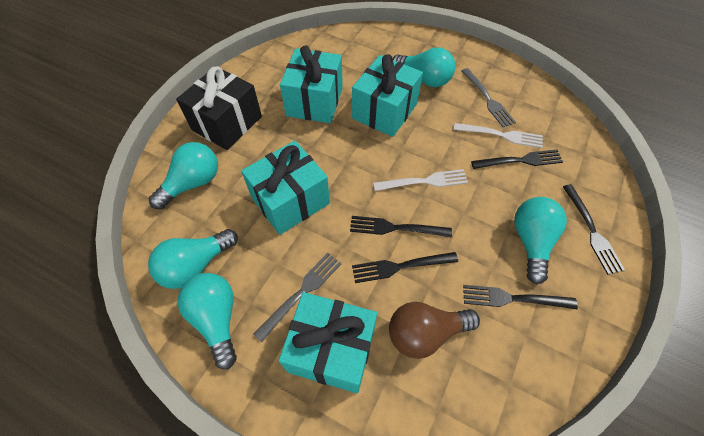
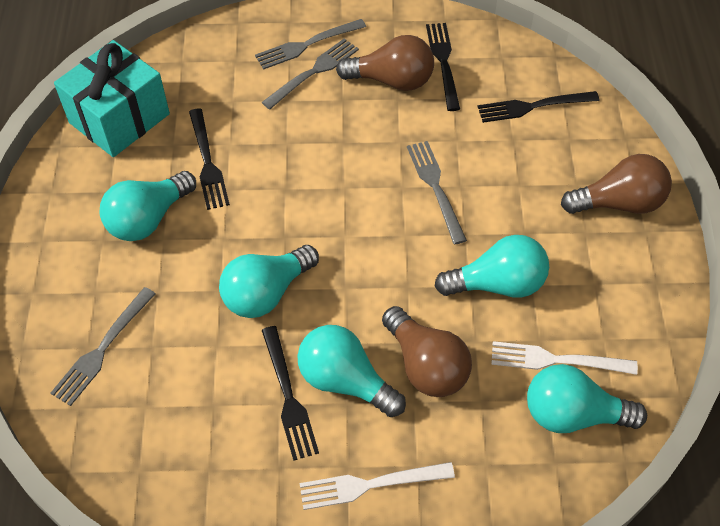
black fork: [350,216,452,238] [352,252,458,283] [463,285,578,309] [471,150,563,169] [563,184,625,275] = 5 -> [189,108,230,210] [262,326,319,461] [426,23,460,111] [478,91,599,123] = 4
black gift: [176,66,262,150] = 1 -> none = 0
brown light bulb: [389,302,480,359] = 1 -> [336,35,434,91] [382,306,472,397] [561,154,672,214] = 3
grey fork: [253,253,341,342] [462,68,516,127] = 2 -> [50,287,156,406] [255,19,366,70] [261,38,359,109] [407,141,467,245] = 4
turquoise gift: [241,141,330,235] [279,292,377,393] [280,45,343,123] [352,54,423,137] = 4 -> [54,40,170,157] = 1

